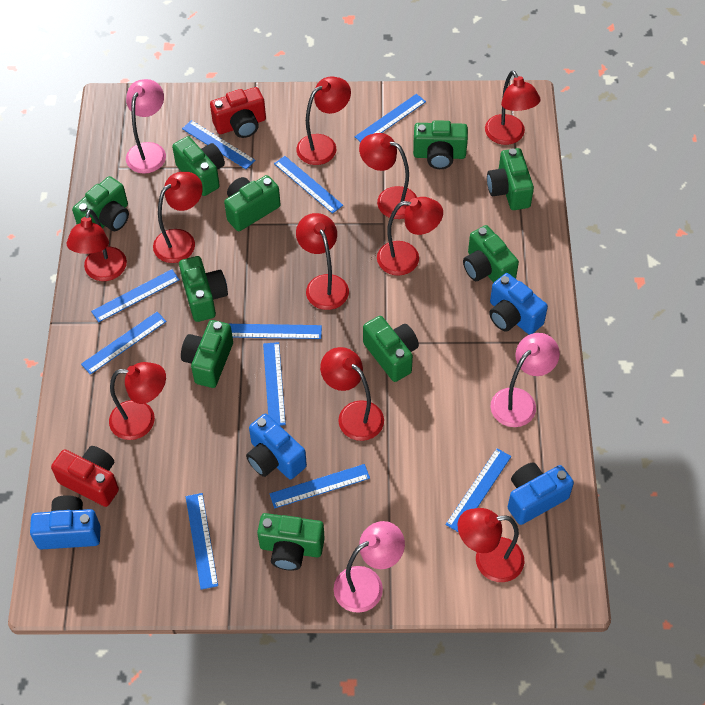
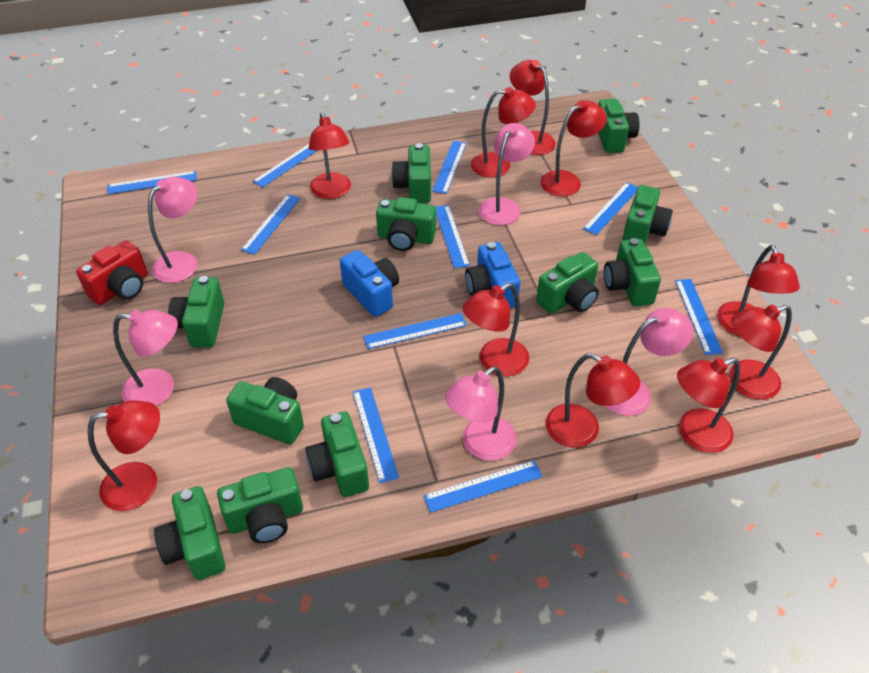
blue camera: [30,495,101,550] [246,414,307,479] [489,273,548,335] [508,462,574,525] = 4 -> [340,250,399,317] [465,242,520,308] = 2
green camera: [72,176,129,231] [172,136,225,196] [179,256,228,322] [181,320,233,388] [224,175,280,231] [257,513,325,571] [363,316,419,382] [413,120,468,169] [463,225,519,283] [487,148,534,210] = 10 -> [154,486,226,580] [168,276,224,347] [217,467,303,543] [226,377,304,445] [305,411,369,497] [376,197,436,251] [391,143,431,203] [536,252,599,314] [598,99,640,153] [604,238,661,306] [622,185,673,244] = 11
pink lamp: [126,79,166,174] [333,521,405,613] [490,333,560,427] = 3 -> [113,310,178,406] [148,177,198,283] [445,366,517,461] [479,123,535,225] [606,308,693,416] = 5
red camera: [51,446,119,507] [210,87,266,138] = 2 -> [76,240,148,305] = 1

